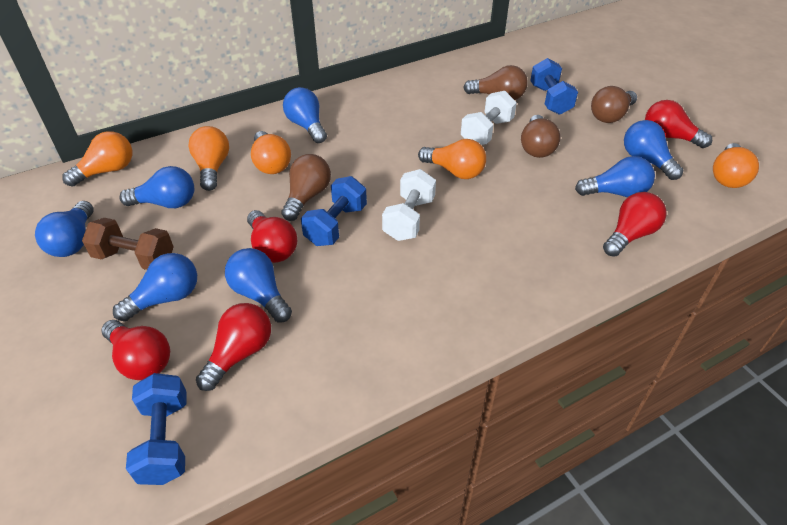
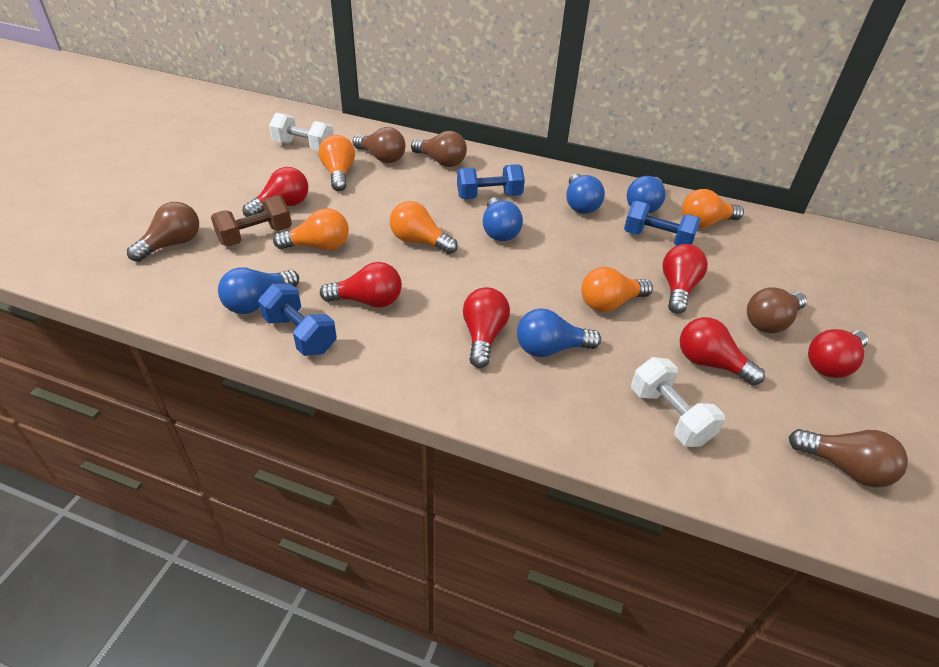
blue light bulb: [35,201,94,257] [113,253,197,322] [119,166,194,208] [225,248,292,323] [283,87,327,143] [575,156,655,197] [624,120,683,180] = 7 -> [218,267,299,314] [483,197,523,241] [517,308,601,357] [566,173,605,214] [627,176,666,214] = 5
brown light bulb: [281,154,331,221] [463,65,528,100] [521,115,560,158] [591,86,637,123] = 4 -> [127,202,199,262] [353,127,405,163] [411,131,467,167] [747,287,807,333] [788,429,908,487] = 5
red light bulb: [101,320,170,380] [196,303,271,391] [247,210,297,263] [603,192,667,257] [645,100,712,148] = 5 -> [243,167,308,217] [320,262,402,308] [463,287,510,368] [662,244,708,314] [680,317,765,385] [808,329,868,378] = 6

